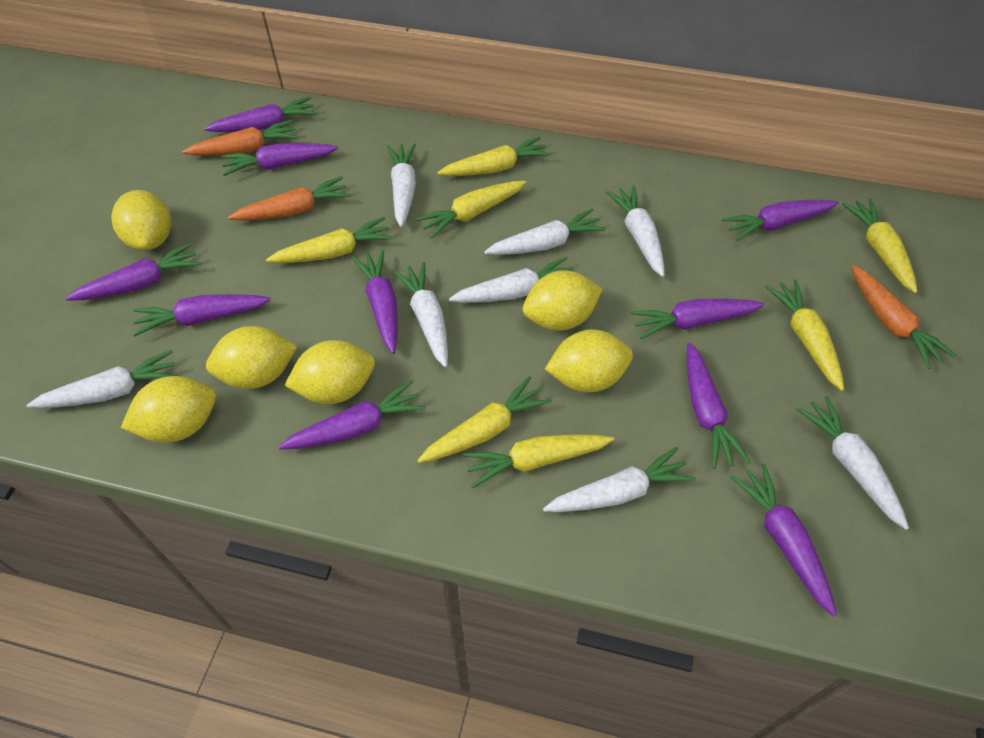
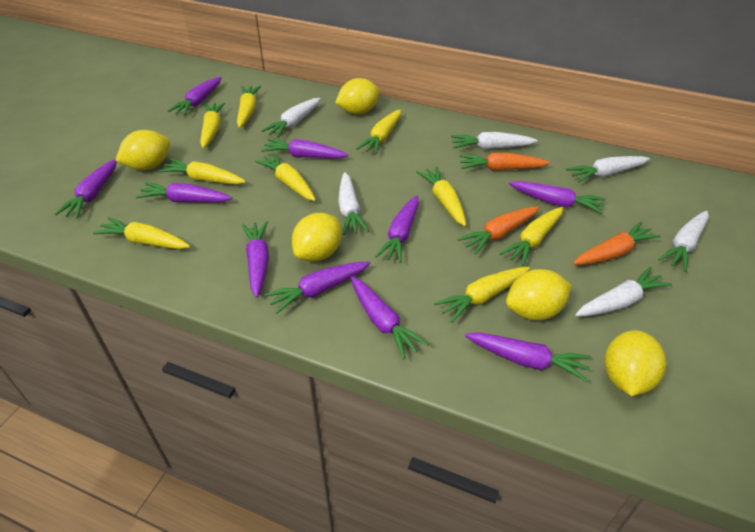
white carrot: [27,350,178,408] [387,143,416,227] [393,262,448,368] [449,257,573,303] [484,209,606,255] [543,447,695,512] [606,185,665,277] [796,396,909,530] = 8 -> [261,98,321,138] [338,172,369,235] [451,132,538,150] [566,156,650,183] [575,267,672,317] [658,211,709,272] = 6
yellow carrot: [266,217,393,263] [416,181,526,238] [417,376,552,463] [437,137,551,176] [463,434,614,488] [766,279,844,391] [842,198,918,293] = 7 -> [93,217,190,249] [158,158,246,184] [200,102,225,149] [237,86,261,128] [255,153,316,201] [356,109,401,154] [416,166,466,227] [434,267,530,323] [500,207,563,266] = 9
yellow lemon: [111,190,171,250] [121,376,216,443] [206,326,297,389] [284,340,375,404] [522,270,602,331] [545,329,633,392] = 6 -> [115,130,170,170] [292,213,341,261] [335,78,380,114] [506,269,572,321] [605,330,666,396] = 5

